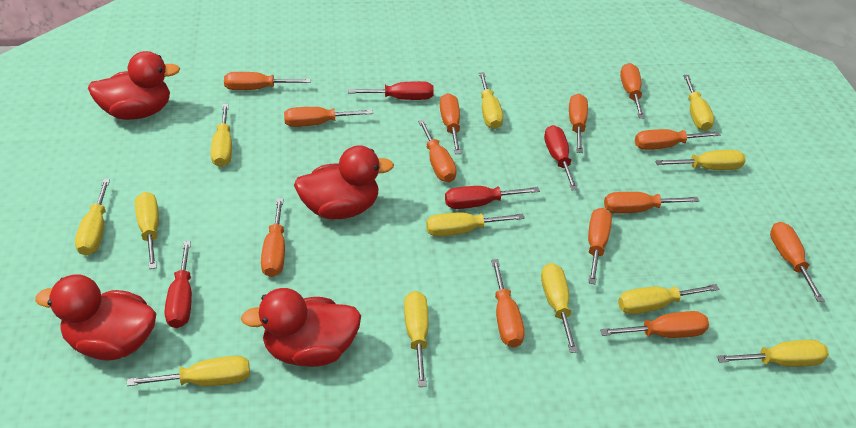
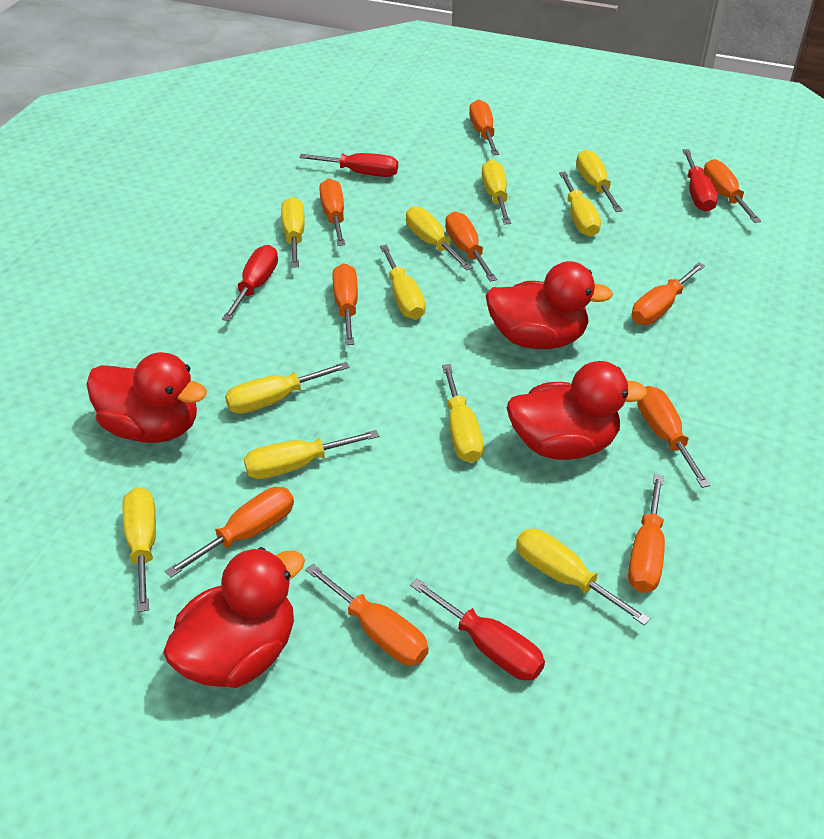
orange screwdriver: [224,72,311,90] [261,198,285,277] [284,107,373,127] [418,120,457,182] [440,93,461,154] [491,259,525,348] [569,93,588,153] [588,208,612,285] [600,311,709,338] [604,192,699,214] [620,63,645,118] [635,129,720,150] [770,222,825,302] = 13 -> [165,487,294,578] [305,564,429,666] [319,178,345,246] [332,263,358,345] [445,211,497,282] [469,99,499,155] [628,474,665,593] [632,262,705,325] [637,386,711,488] [703,159,761,223] = 10
yellow screwdriver: [75,179,110,256] [127,356,250,386] [135,192,159,269] [211,104,232,167] [404,291,429,387] [426,212,525,237] [479,72,503,129] [541,263,578,353] [618,284,719,315] [655,150,746,170] [683,75,714,131] [717,340,829,367] = 12 -> [122,487,156,612] [225,362,350,414] [244,430,379,479] [281,197,305,268] [380,245,425,319] [406,206,473,271] [442,364,484,463] [482,159,511,224] [516,529,650,625] [559,171,601,237] [576,150,623,212] = 11

